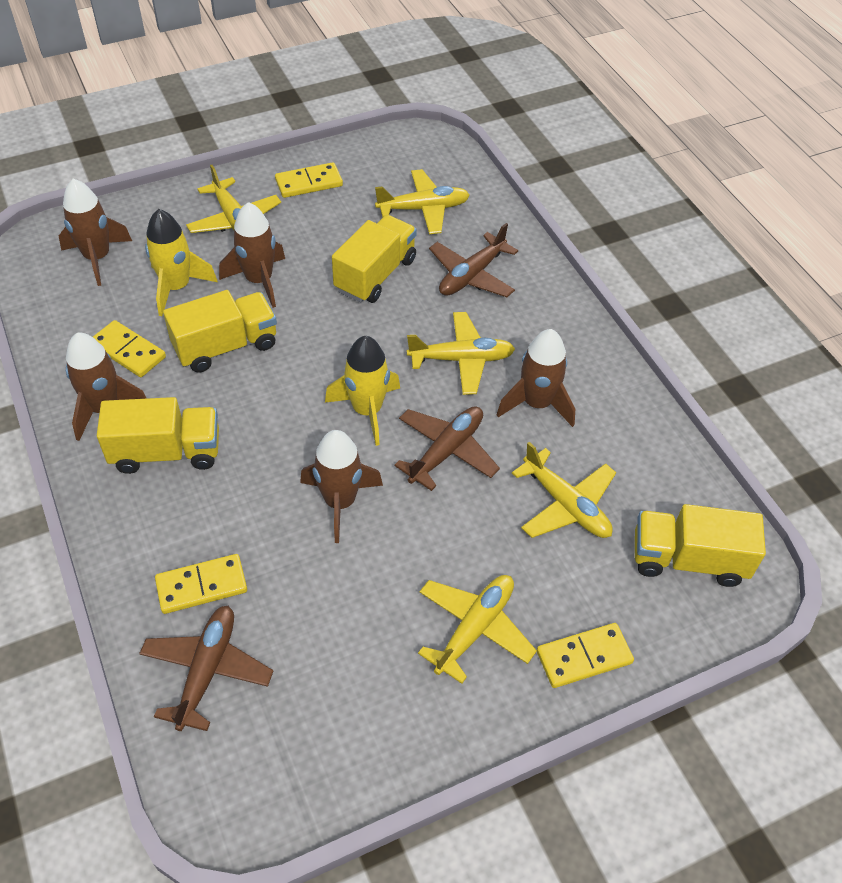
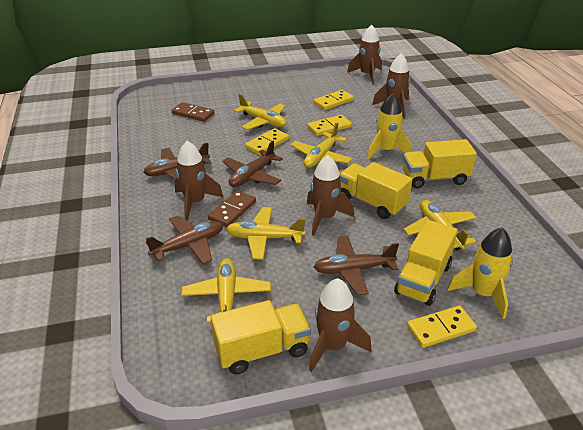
brown domino: none = 0 -> [172,102,214,122] [208,191,256,227] = 2
brown plane: [139,606,273,731] [394,406,500,491] [429,223,518,297] = 3 -> [143,143,211,180] [146,215,223,264] [222,141,283,187] [314,236,399,295] = 4

